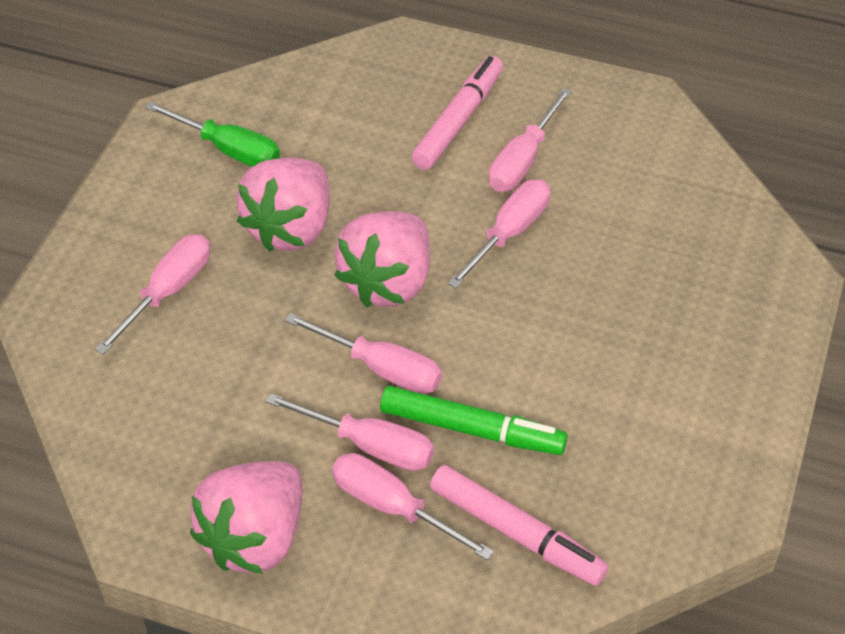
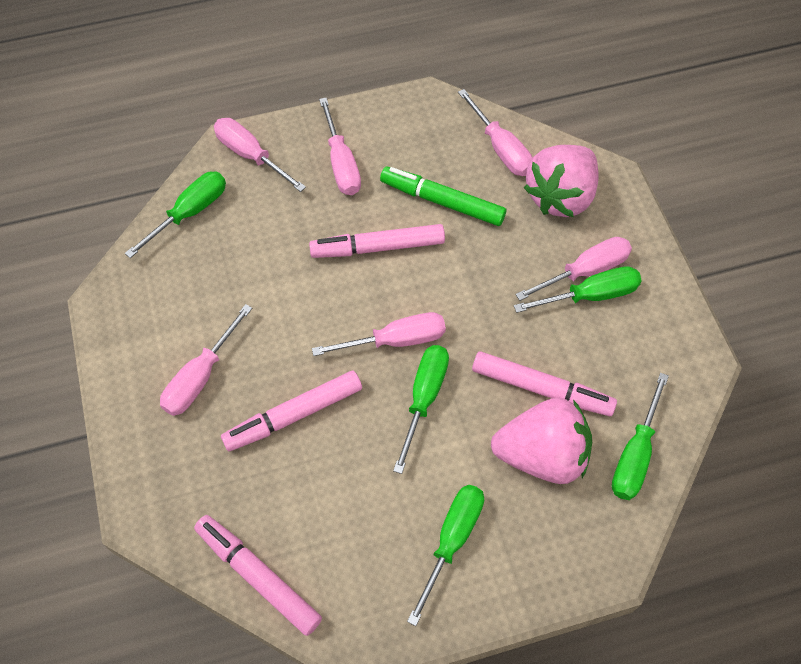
green screwdriver: [145,101,280,167] = 1 -> [125,171,226,258] [393,345,449,474] [407,485,484,626] [514,266,642,313] [612,373,669,500] = 5
pink marker: [411,56,503,170] [430,465,609,586] = 2 -> [194,515,322,636] [221,371,362,451] [309,224,445,258] [472,351,617,416] = 4
pink strawberry: [190,461,302,574] [236,158,330,252] [334,211,430,307] = 3 -> [491,398,592,484] [524,145,599,217] = 2

